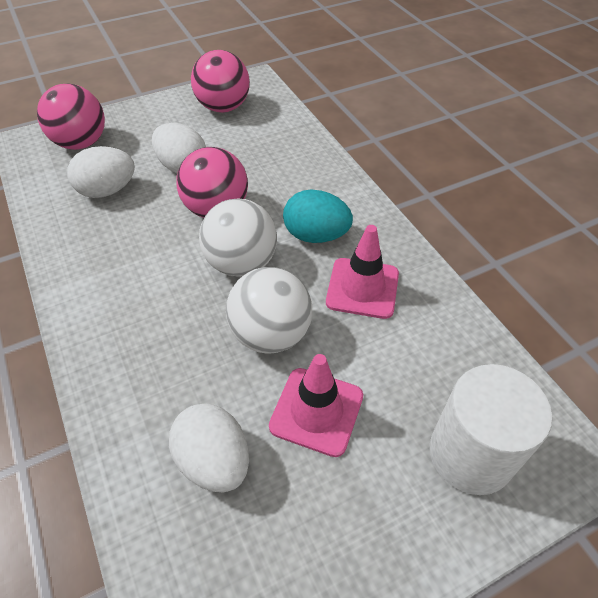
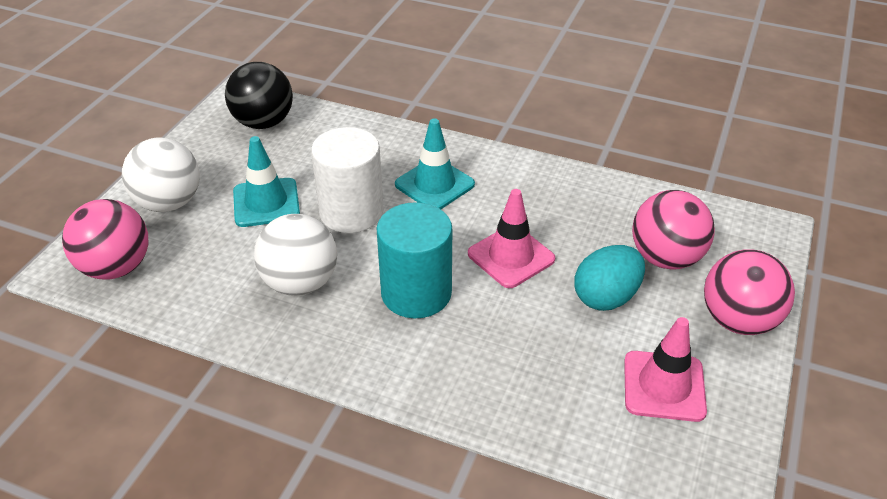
black ball: none = 0 -> [225,62,293,129] = 1
turquoise cylinder: none = 0 -> [377,202,452,318] = 1
turquoise traffic cone: none = 0 -> [233,136,300,227] [395,119,475,209] = 2
white egg: [67,146,135,198] [152,123,206,173] [169,403,249,492] = 3 -> none = 0

